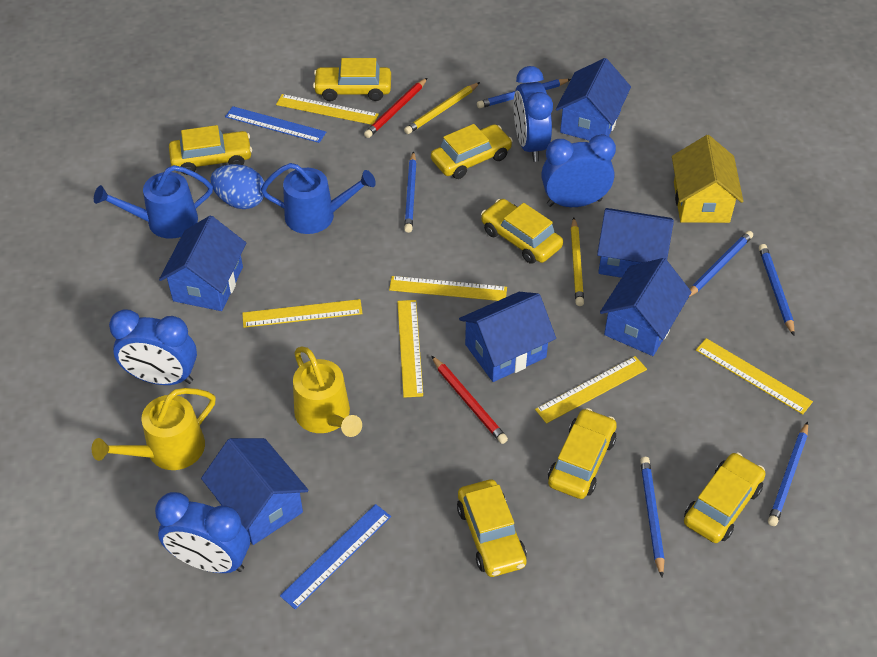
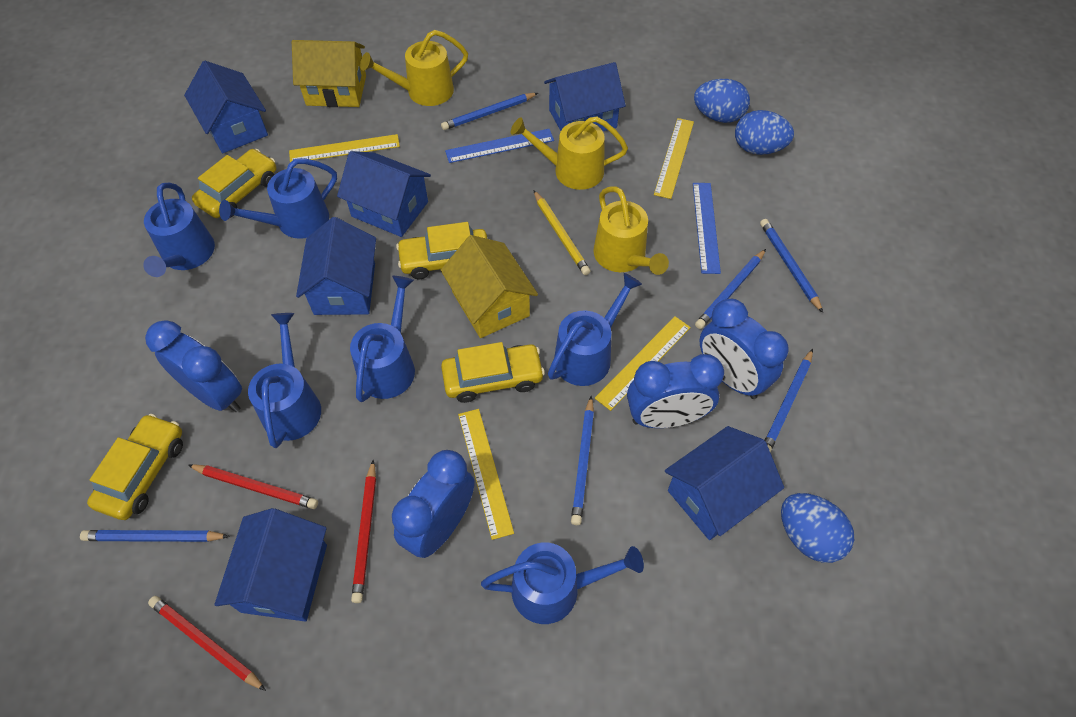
blue egg: [211,164,264,209] = 1 -> [694,79,750,123] [735,110,794,155] [781,493,854,563] = 3
blue watering can: [94,165,213,239] [261,163,376,234] = 2 -> [143,182,215,277] [219,159,337,239] [248,313,321,448] [350,276,415,402] [481,542,644,624] [548,273,642,386] = 6
red pencil: [364,78,427,138] [431,356,508,444] = 2 -> [148,596,266,691] [188,464,318,509] [351,460,376,603] = 3
yellow car: [169,125,252,175] [313,58,391,101] [431,124,513,179] [457,480,527,577] [481,199,563,264] [548,408,617,499] [684,452,765,543] = 7 -> [87,414,183,520] [192,149,276,218] [396,222,488,279] [441,342,545,403] = 4
yellow house: [672,135,743,223] = 1 -> [292,40,366,107] [441,235,538,338] = 2
yellow pencil: [404,82,480,134] [571,218,584,306] = 2 -> [533,190,590,275] = 1
yellow ruler: [242,299,363,328] [276,94,379,125] [389,276,507,301] [397,300,423,398] [535,356,647,424] [696,338,813,414] = 6 -> [289,134,400,162] [458,409,514,540] [595,316,691,411] [654,118,694,199] = 4
yellow watering can: [92,388,216,470] [293,346,362,437] = 2 -> [360,30,468,106] [511,116,628,190] [593,186,669,275] = 3

